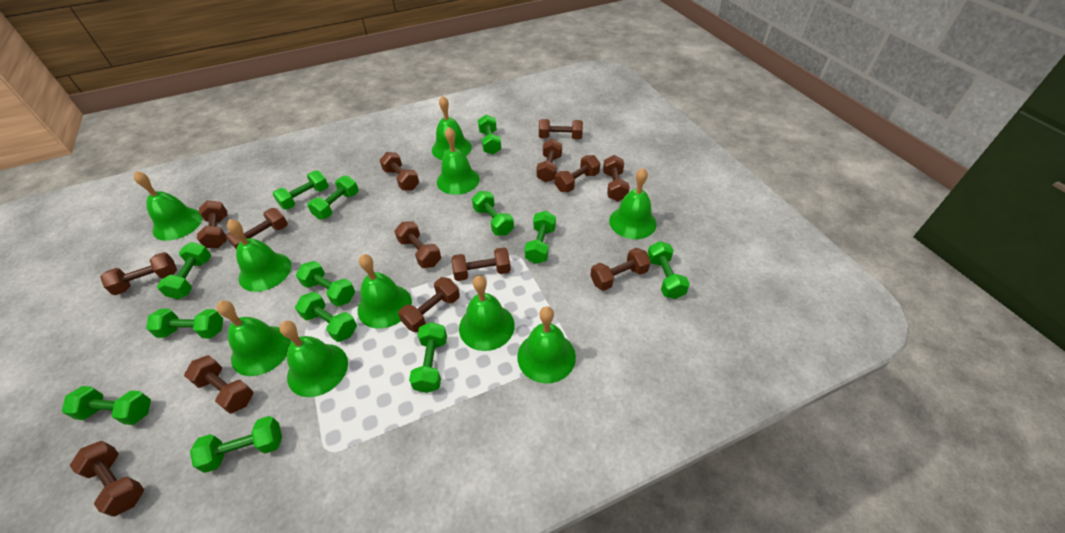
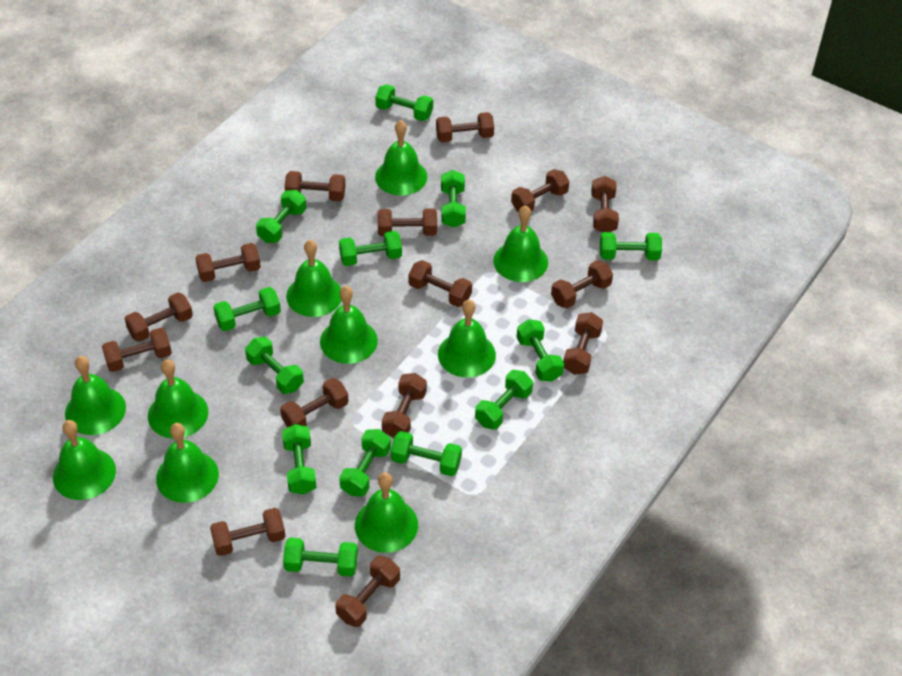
brown dumbbell: [70,441,144,517] [100,252,177,295] [184,355,253,414] [197,200,227,249] [226,208,288,250] [379,152,419,190] [394,221,441,268] [398,277,460,332] [451,247,511,281] [536,139,562,182] [539,119,583,139] [555,155,600,192] [590,248,651,291] [603,155,630,201] = 14 -> [102,328,172,372] [125,293,193,342] [195,243,261,282] [210,508,286,556] [280,378,348,428] [285,171,346,201] [335,556,400,627] [378,208,437,236] [382,373,427,438] [409,260,472,307] [436,112,494,142] [511,169,569,212] [551,260,613,308] [563,312,603,375] [591,176,619,233] = 15

